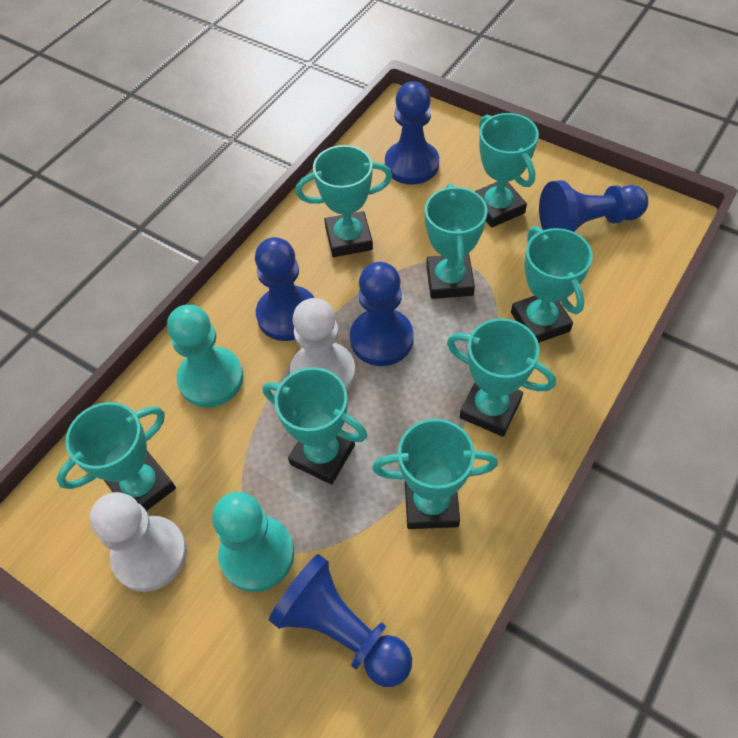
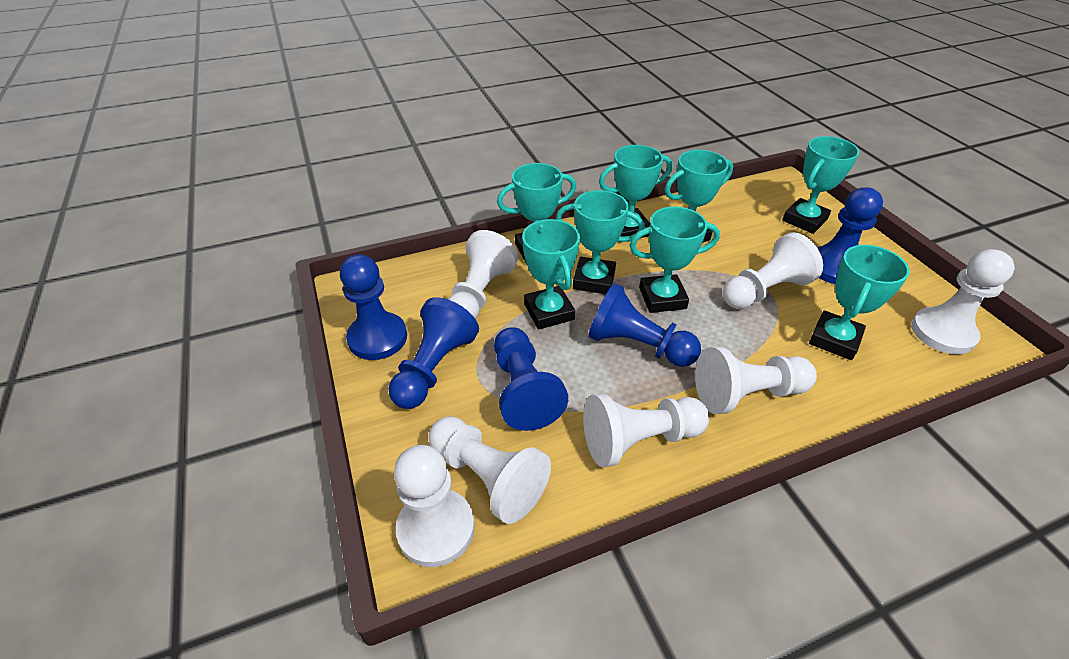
turquoise pawn: [167,305,244,408] [212,492,294,592] = 2 -> none = 0
white pawn: [90,492,187,592] [290,298,355,391] = 2 -> [394,445,475,567] [429,416,551,524] [448,230,518,319] [583,394,709,467] [695,347,817,414] [723,232,823,309] [911,249,1015,354] = 7

